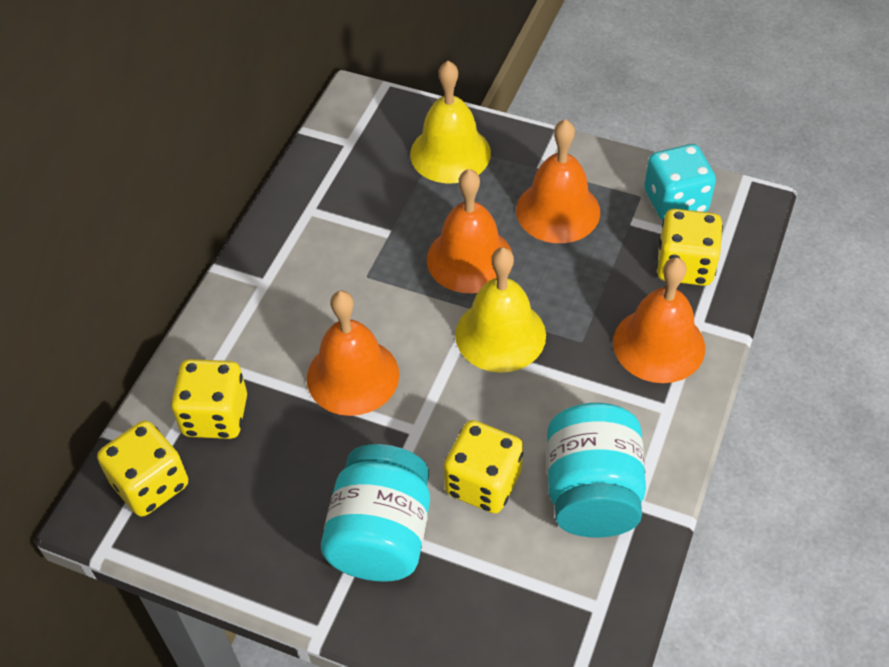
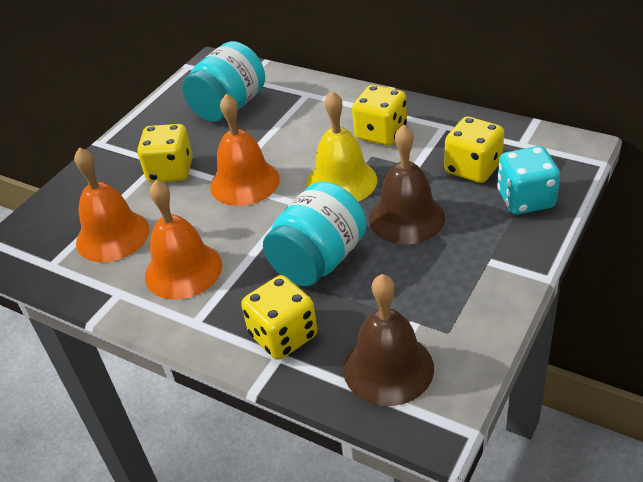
brown bell: none = 0 -> [343,274,434,406] [369,125,445,244] = 2
orange bell: [307,290,399,416] [427,169,512,293] [516,119,600,243] [613,257,705,383] = 4 -> [74,147,149,262] [145,180,222,300] [210,94,280,206] = 3
yellow bell: [410,61,491,183] [455,247,546,373] = 2 -> [306,91,377,202] = 1

